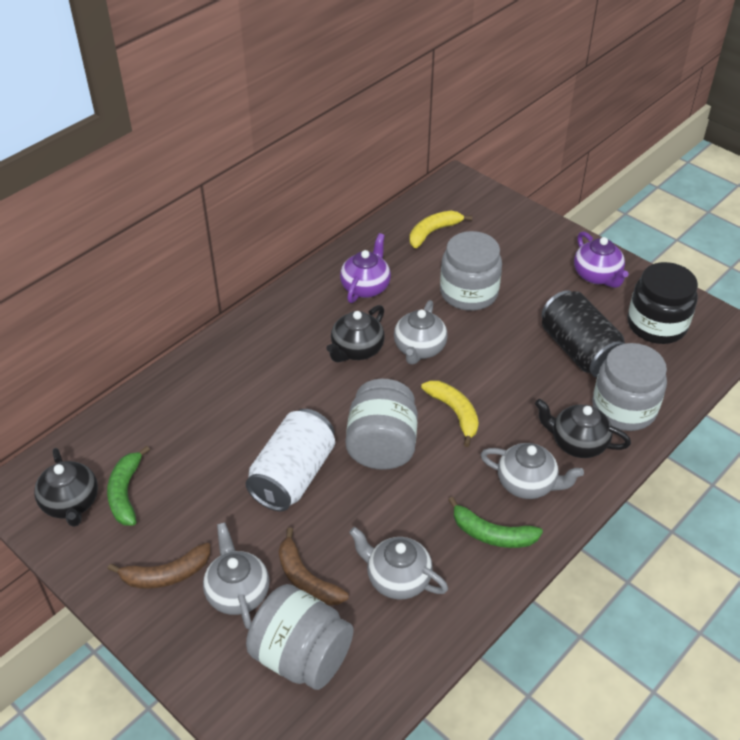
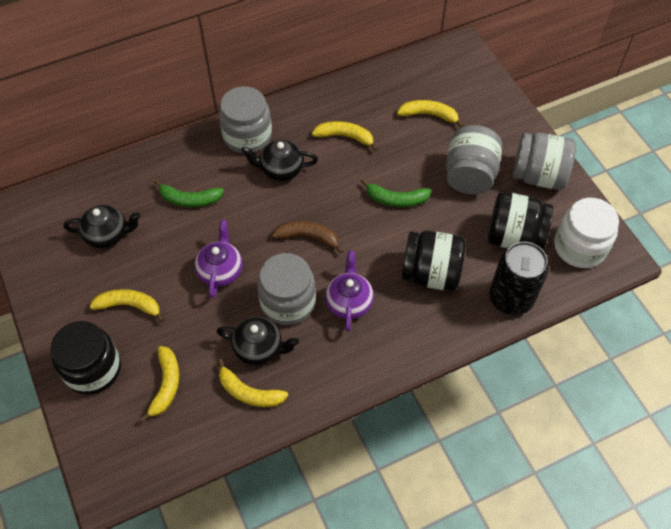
black jar: [627,262,698,344] = 1 -> [50,321,121,395] [402,230,466,291] [488,192,553,250] = 3
brown banana: [108,542,210,589] [279,527,349,605] = 2 -> [272,221,344,254] = 1
grey teapot: [203,522,269,629] [349,527,448,599] [394,300,448,365] [480,443,584,499] = 4 -> none = 0
white can: [246,409,335,511] = 1 -> none = 0
white jar: none = 0 -> [554,198,619,268] = 1
yellow banana: [410,211,472,248] [421,380,479,447] = 2 -> [89,289,165,323] [139,346,179,422] [217,359,288,407] [312,121,378,151] [397,100,464,128] = 5

